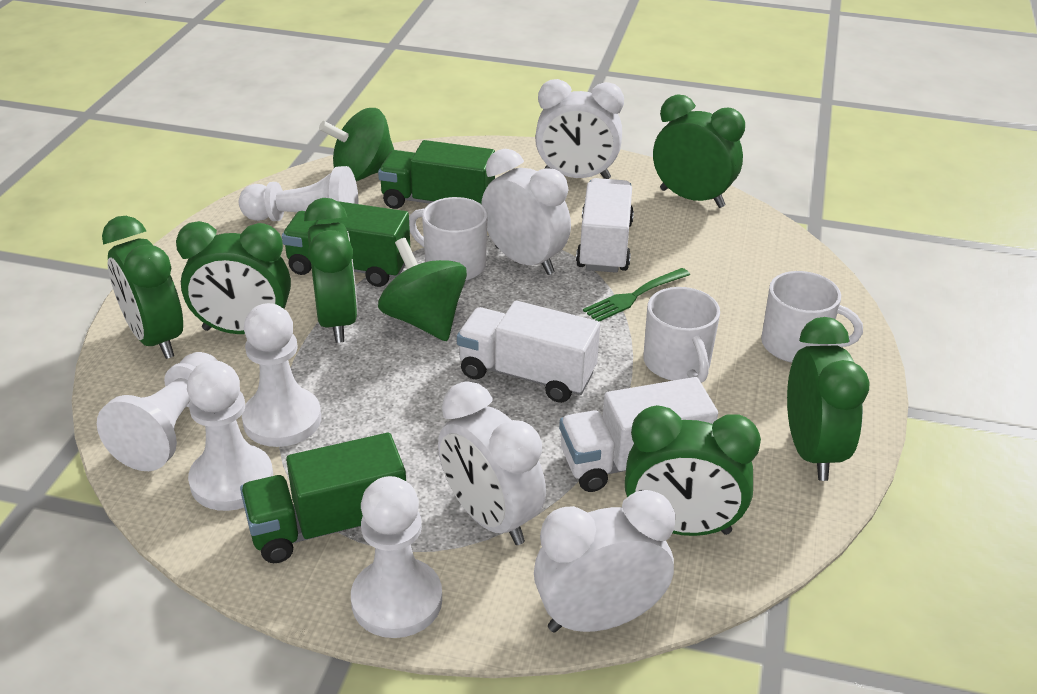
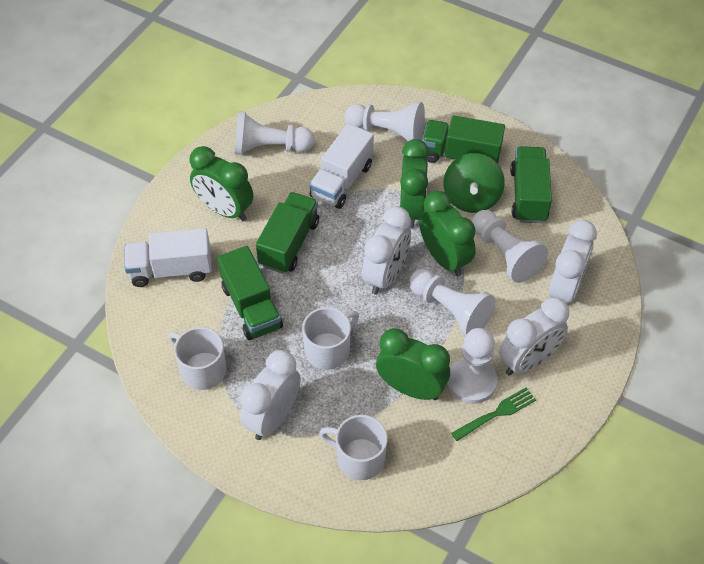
green clock: [102,216,183,359] [176,221,291,334] [304,198,358,343] [625,405,761,536] [653,95,745,208] [787,317,870,481] = 6 -> [189,146,253,221] [376,328,450,400] [400,139,429,229] [419,191,476,276] = 4
green spinning top: [319,108,394,181] [378,238,467,341] = 2 -> [443,153,505,213] = 1
green truck: [240,433,406,563] [282,201,410,287] [378,140,495,209] = 3 -> [217,246,283,340] [256,192,319,274] [422,116,505,164] [510,146,552,223] = 4
white truck: [457,301,600,403] [559,377,718,492] [576,178,634,273] = 3 -> [125,228,212,287] [309,123,374,209] = 2

